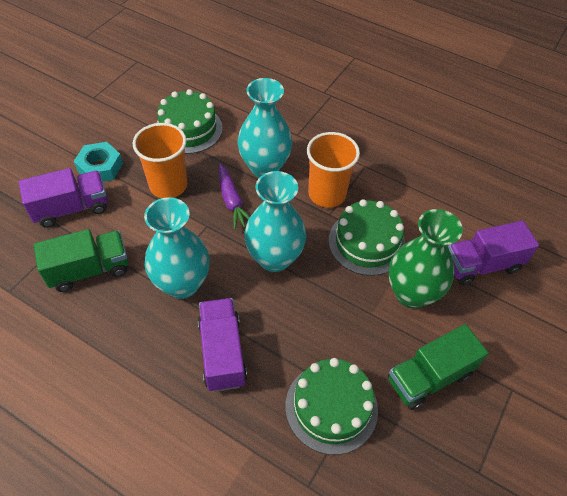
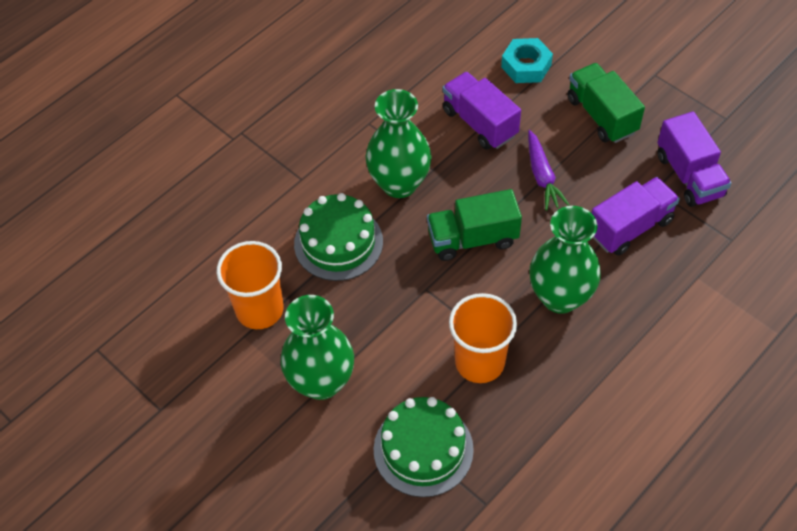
green cake: [157,89,223,154] [285,358,378,455] [329,199,406,276] = 3 -> [294,193,383,281] [374,397,474,497] = 2
green vase: [388,209,463,309] = 1 -> [280,295,354,400] [365,89,432,198] [529,206,601,314] = 3
turquoise vase: [144,197,210,299] [237,78,293,178] [244,171,306,272] = 3 -> none = 0

